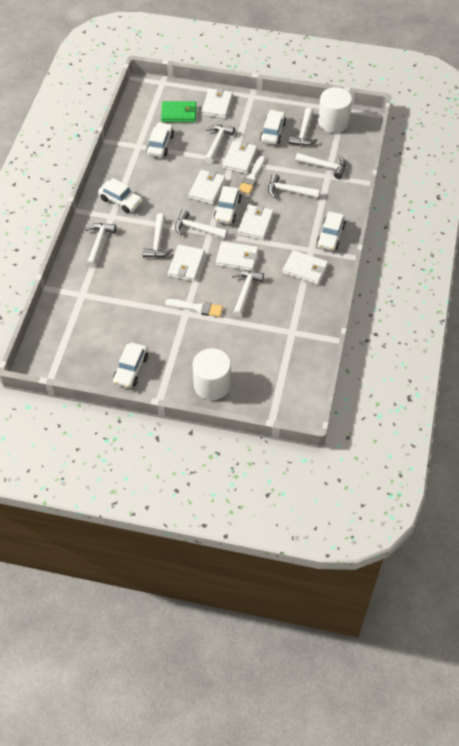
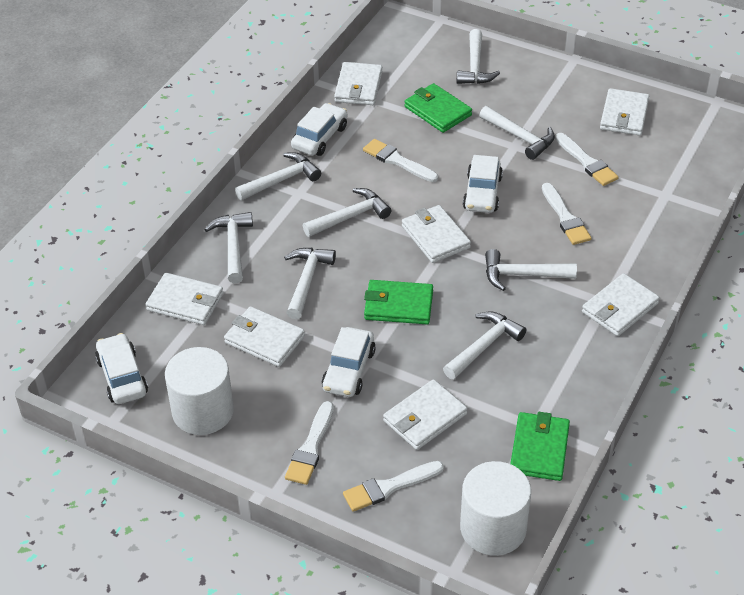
green wallet: [161,101,197,122] = 1 -> [364,280,433,324] [405,83,472,133] [510,412,570,481] = 3
white brush: [165,299,223,317] [239,156,265,194] = 2 -> [285,401,334,485] [343,461,444,512] [363,139,438,182] [542,183,591,245] [555,133,619,186] = 5
white car: [98,178,143,213] [113,342,148,388] [146,122,174,157] [214,186,242,224] [260,110,286,144] [317,212,346,251] = 6 -> [95,333,148,404] [291,103,347,156] [322,327,376,397] [463,155,503,213] = 4

